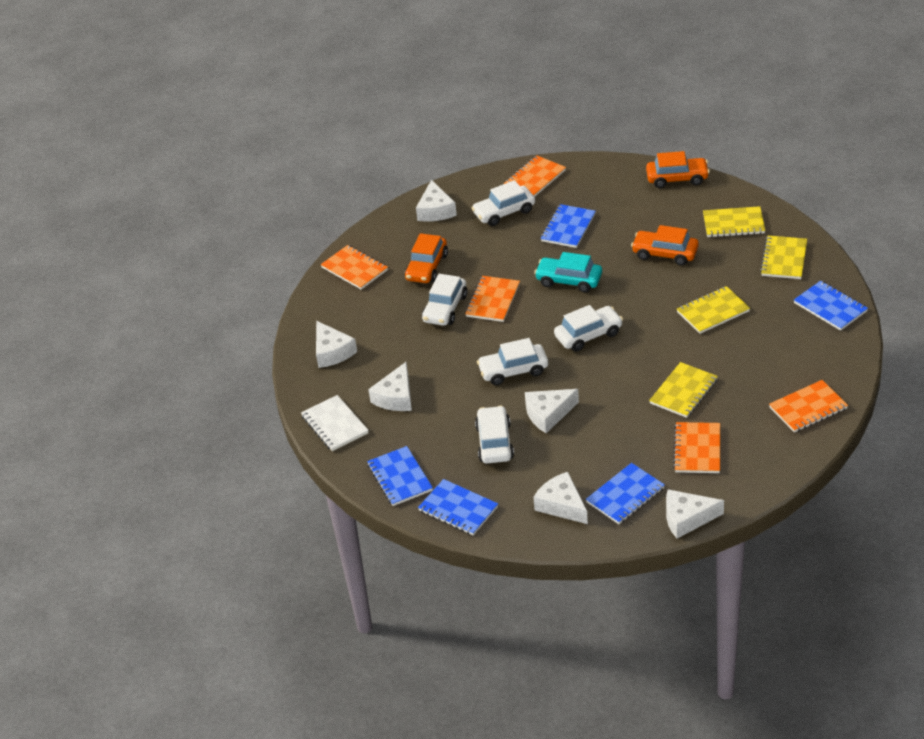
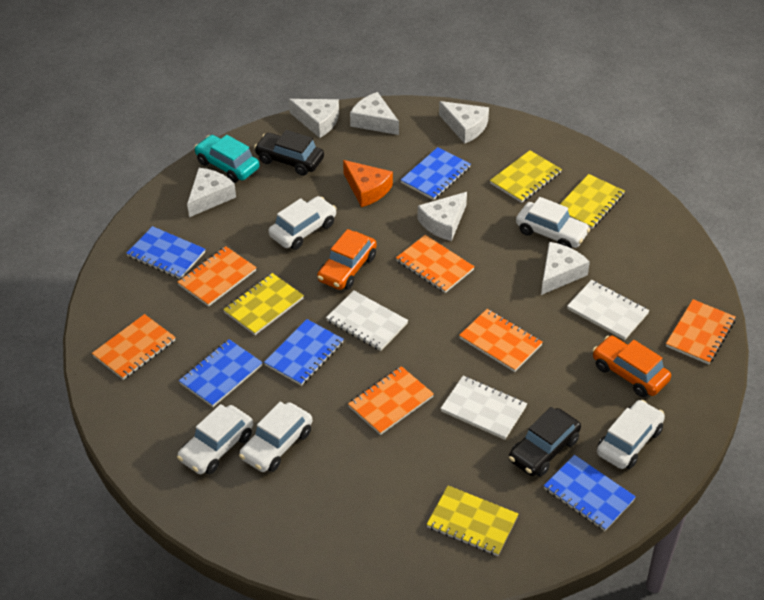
black car: none = 0 -> [254,130,324,176] [509,407,581,477] = 2
orange car: [405,233,448,283] [631,225,699,266] [646,151,710,188] = 3 -> [317,229,377,290] [593,336,671,397] = 2
orange cheese: none = 0 -> [343,160,393,207] = 1
orange notebook: [321,245,388,290] [465,276,520,322] [504,156,566,197] [673,422,720,473] [769,380,848,433] = 5 -> [92,314,176,380] [178,246,257,307] [348,366,434,435] [396,235,475,293] [459,309,543,372] [666,299,736,364] = 6
white notebook: [301,395,369,451] = 1 -> [326,290,408,351] [440,376,527,440] [567,280,650,340] = 3

